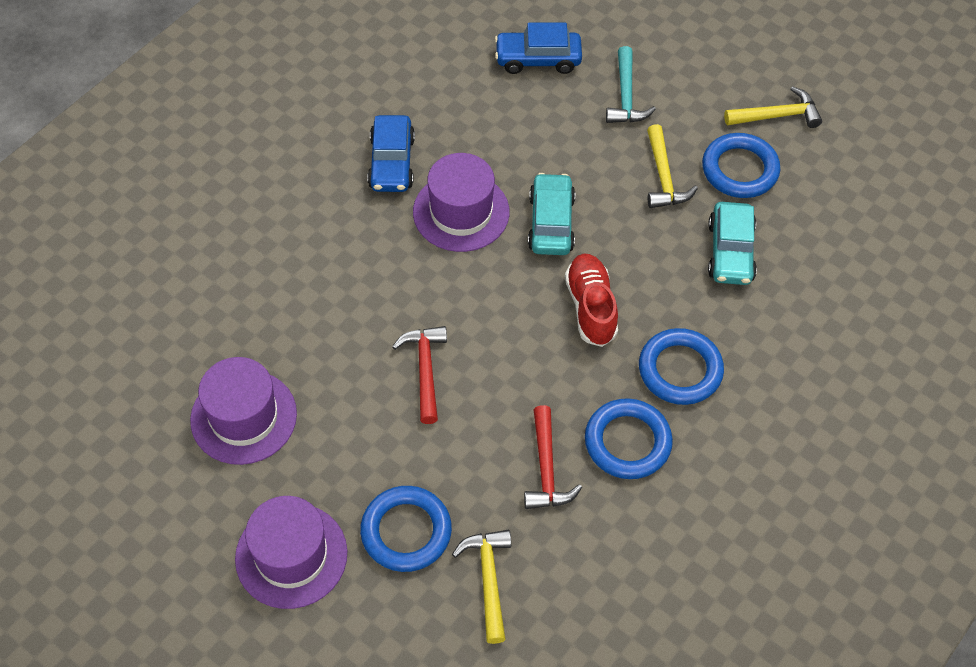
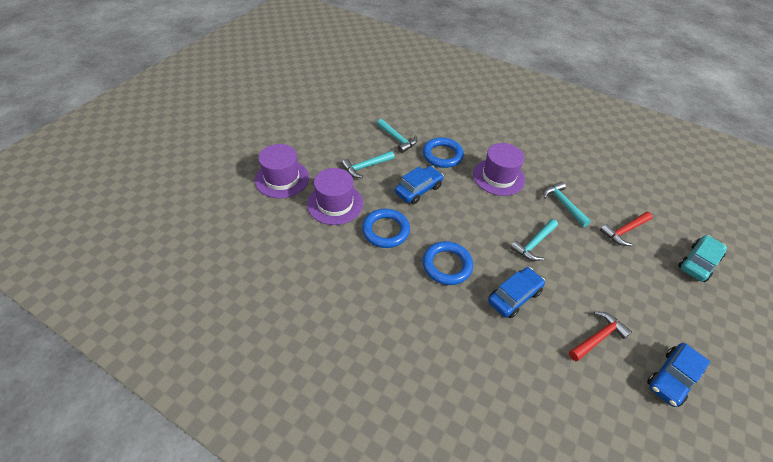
blue car: [367,115,415,192] [495,23,582,74] = 2 -> [395,166,444,204] [488,267,545,318] [647,343,710,407] = 3
blue ring: [360,486,452,572] [585,398,673,479] [639,328,724,405] [702,133,780,198] = 4 -> [362,209,410,248] [422,241,473,285] [423,137,464,168] = 3
red shoe: [565,253,618,347] = 1 -> none = 0
turquoise car: [528,173,575,255] [708,202,757,285] = 2 -> [678,235,727,282] = 1
turquoise hammer: [606,46,656,123] = 1 -> [341,151,395,178] [377,119,417,153] [510,219,558,261] [543,182,591,227] = 4
yellow hammer: [452,530,511,644] [647,124,698,208] [724,86,822,128] = 3 -> none = 0

